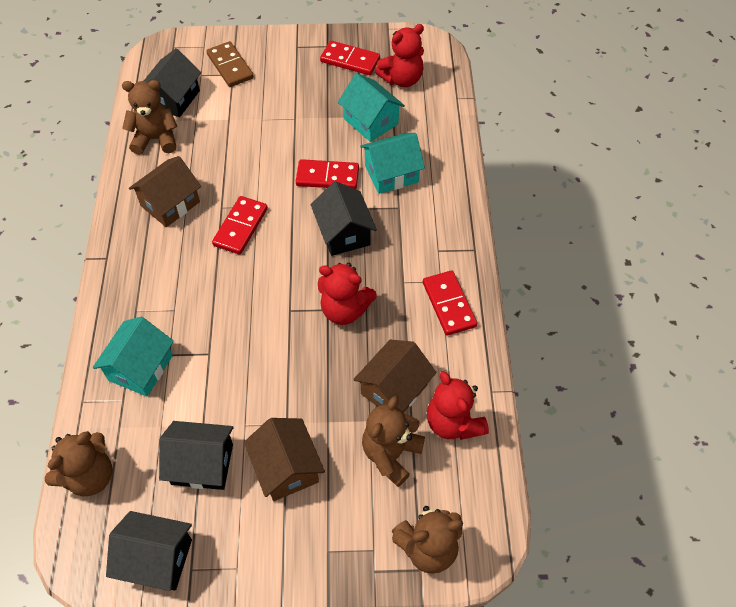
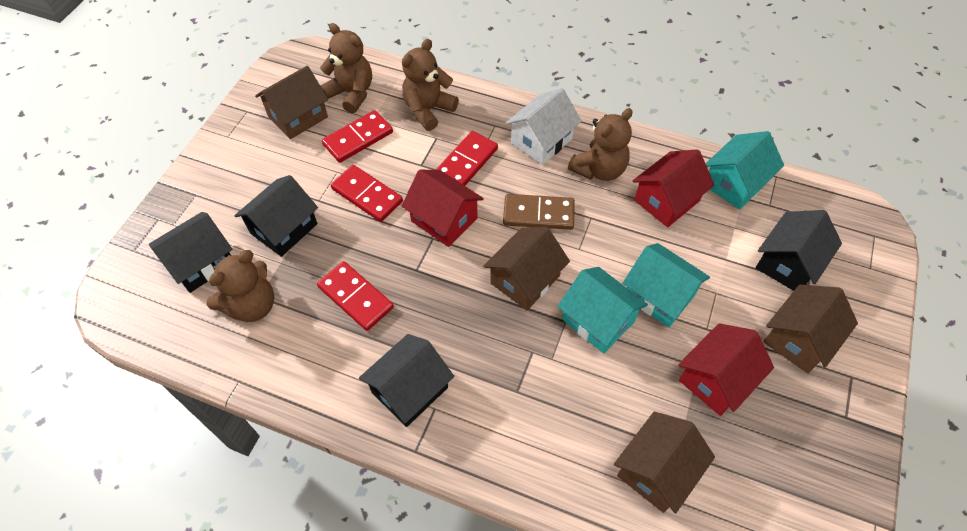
brown house: [129,156,201,227] [244,418,325,501] [353,340,437,413] = 3 -> [255,66,328,139] [483,227,570,310] [614,412,715,513] [763,285,858,373] = 4
red house: none = 0 -> [402,170,484,247] [633,149,714,227] [678,323,774,416] = 3
red teddy bear: [318,263,377,325] [375,24,424,87] [427,371,489,440] = 3 -> none = 0
white house: none = 0 -> [505,88,582,165] = 1

